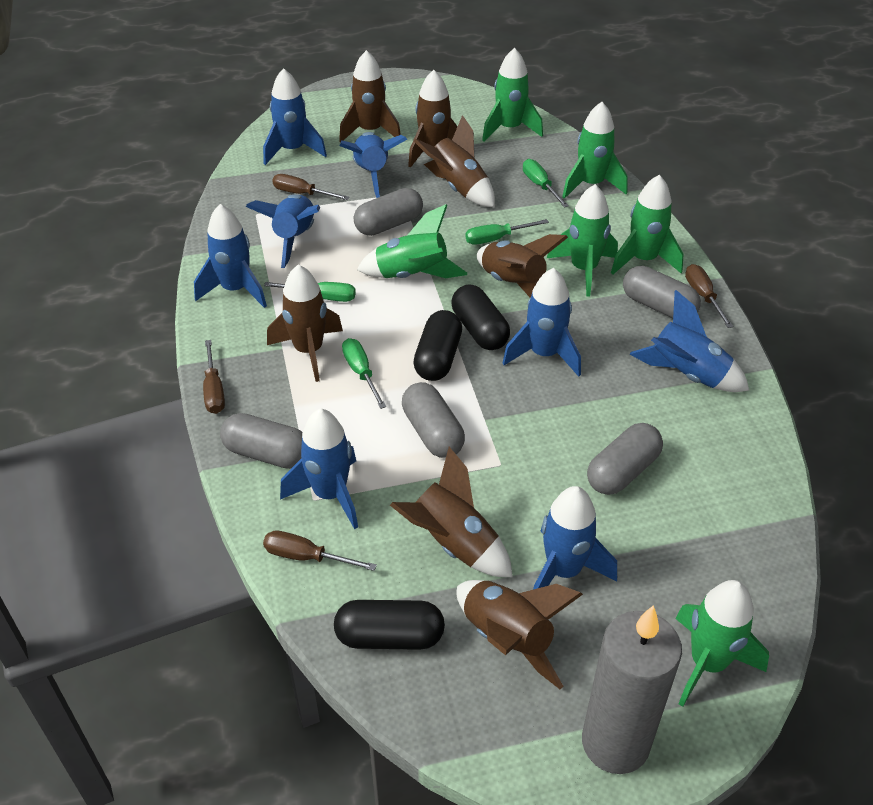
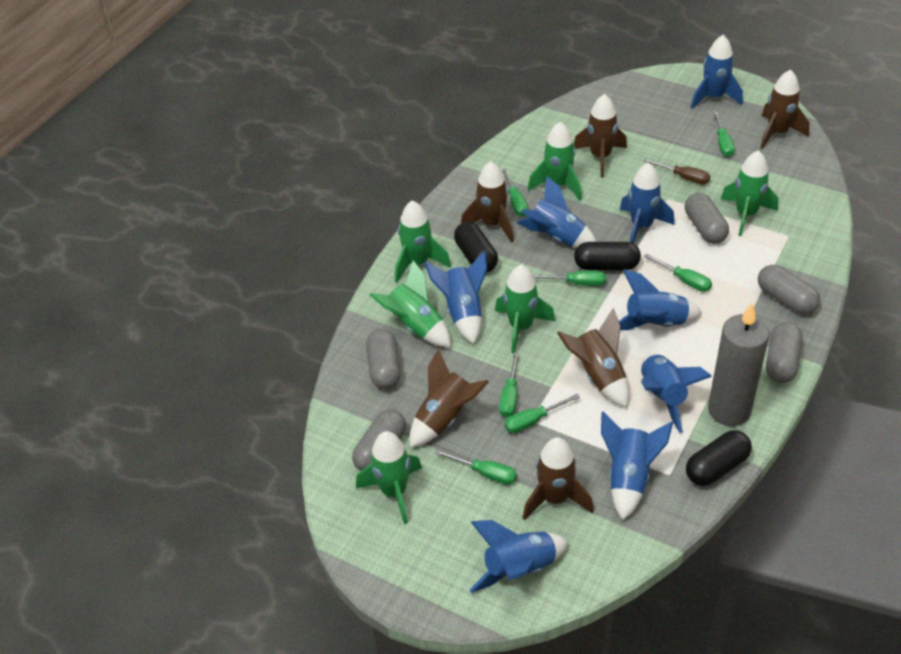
brown rocket: [267,264,343,382] [339,50,401,142] [390,447,513,577] [408,70,458,168] [414,115,495,207] [456,580,583,689] [477,234,568,298] = 7 -> [409,348,489,448] [461,161,514,243] [523,437,594,520] [557,309,629,408] [574,94,627,177] [760,69,809,149] = 6
brown screwdriver: [203,340,225,414] [263,530,377,571] [272,174,350,200] [685,264,734,328] = 4 -> [643,159,710,185] = 1
green screwdriver: [264,282,356,302] [342,338,386,409] [465,219,549,245] [523,159,569,208] = 4 -> [435,449,517,485] [499,352,519,418] [502,169,528,216] [505,393,580,433] [533,270,606,286] [644,254,712,292] [713,112,735,157] = 7

